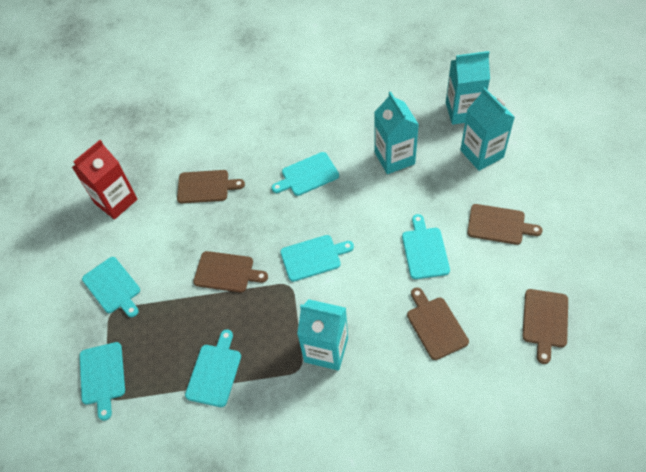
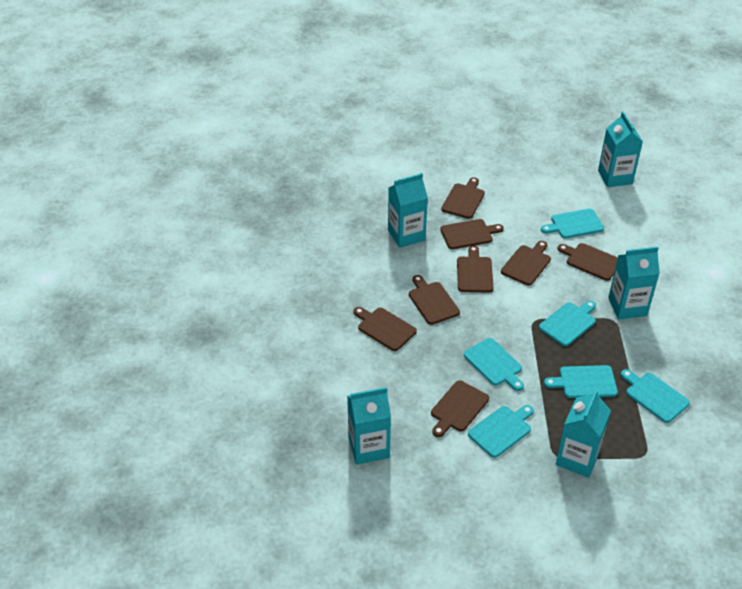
brown cutting board: [177,170,245,203] [193,251,268,293] [407,288,469,360] [467,204,543,245] [522,289,568,364] = 5 -> [354,307,417,351] [409,275,460,325] [431,380,489,437] [440,219,504,249] [441,177,485,219] [457,246,493,293] [501,241,551,286] [557,243,618,281] = 8
red carton: [72,140,137,220] = 1 -> none = 0
turquoise carton: [297,299,348,371] [374,91,419,174] [446,51,490,125] [460,87,515,171] = 4 -> [347,387,391,465] [388,173,428,248] [556,389,611,478] [598,111,643,187] [608,246,660,320] = 5

